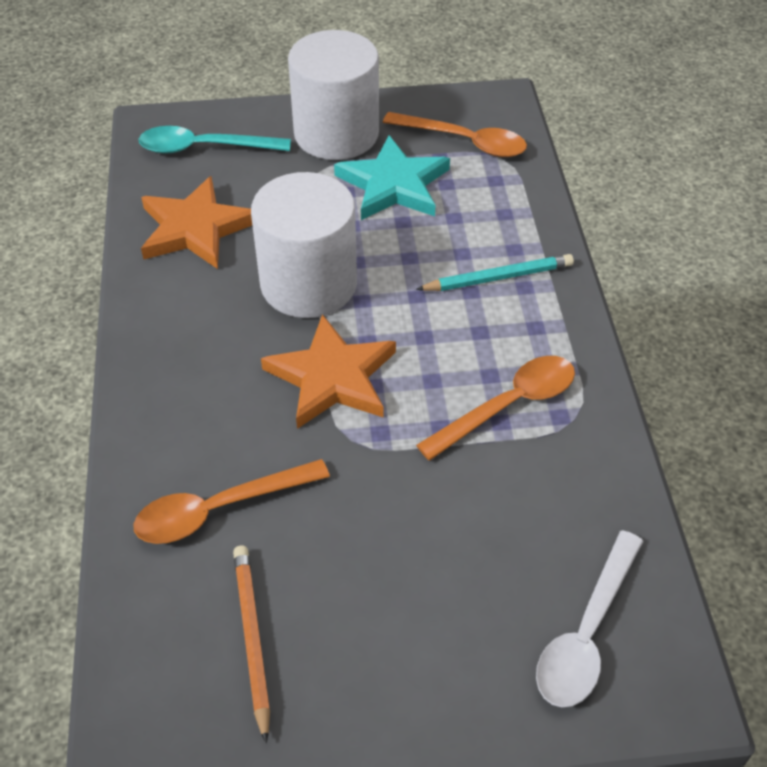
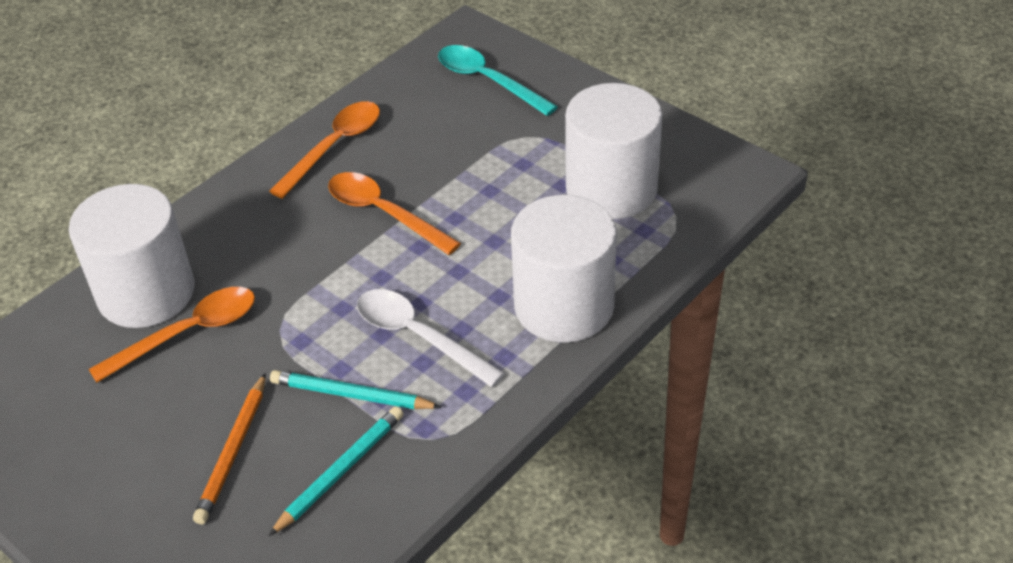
orange star: [141,176,252,269] [261,314,396,429] = 2 -> none = 0
turquoise pencil: [416,254,574,291] = 1 -> [269,406,404,536] [270,370,441,409] = 2
turquoise star: [334,135,450,220] = 1 -> none = 0
white cylinder: [251,172,357,318] [288,30,379,160] = 2 -> [69,184,195,328] [511,195,617,343] [565,83,663,219] = 3

